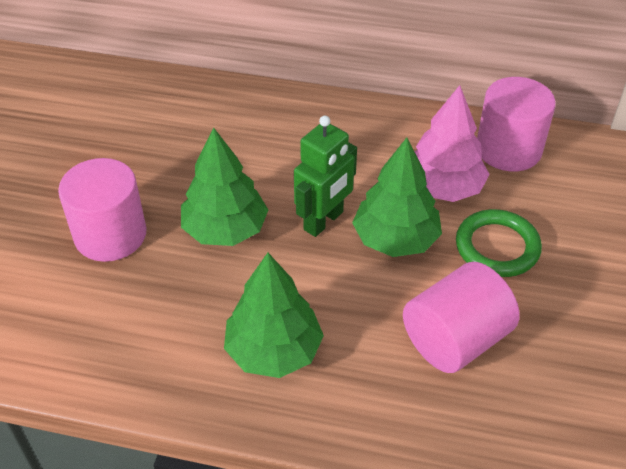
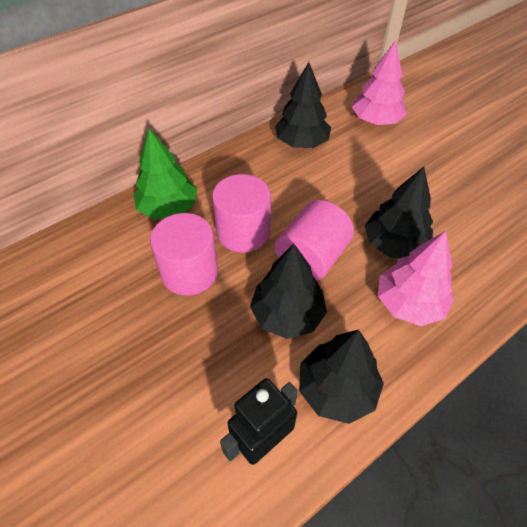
black robot: none = 0 -> [220,378,298,465] = 1
black tree: none = 0 -> [250,244,327,339] [275,62,331,148] [299,329,384,424] [365,167,433,258] = 4
green ring: [456,209,542,277] = 1 -> none = 0
green robot: [294,116,357,237] = 1 -> none = 0
green tree: [181,127,268,246] [224,253,324,378] [352,138,442,257] = 3 -> [133,128,197,220] = 1
pink tree: [415,85,490,202] = 1 -> [352,40,407,125] [378,231,454,326] = 2

